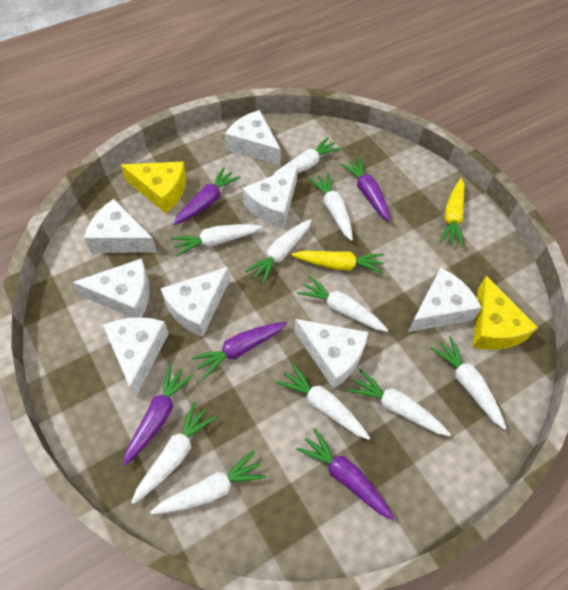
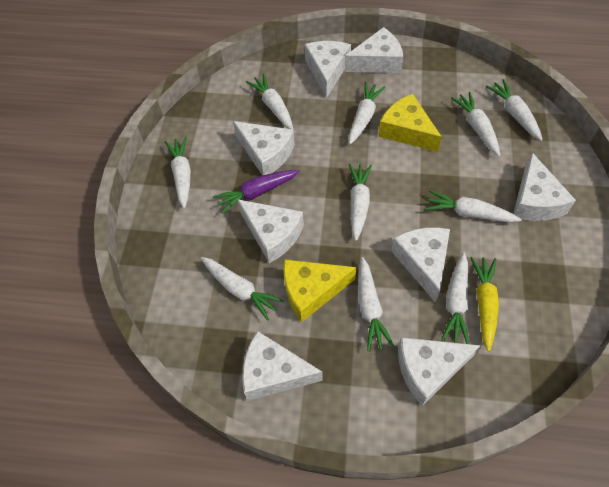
purple carrot: [123,364,194,466] [173,167,240,225] [191,322,287,379] [296,428,394,520] [341,157,390,222] = 5 -> [213,170,300,214] = 1
yellow carrot: [291,251,384,274] [440,178,464,247] = 2 -> [470,257,499,352] = 1

